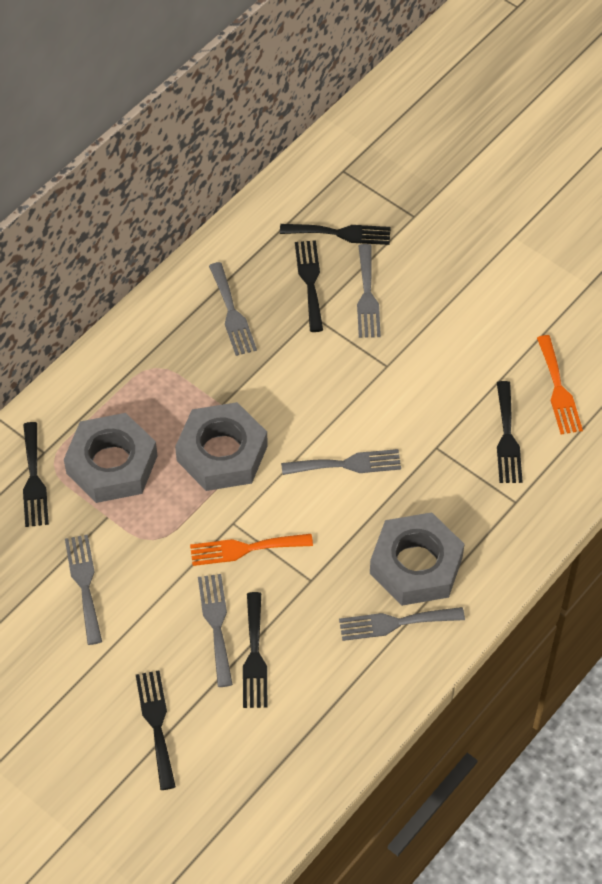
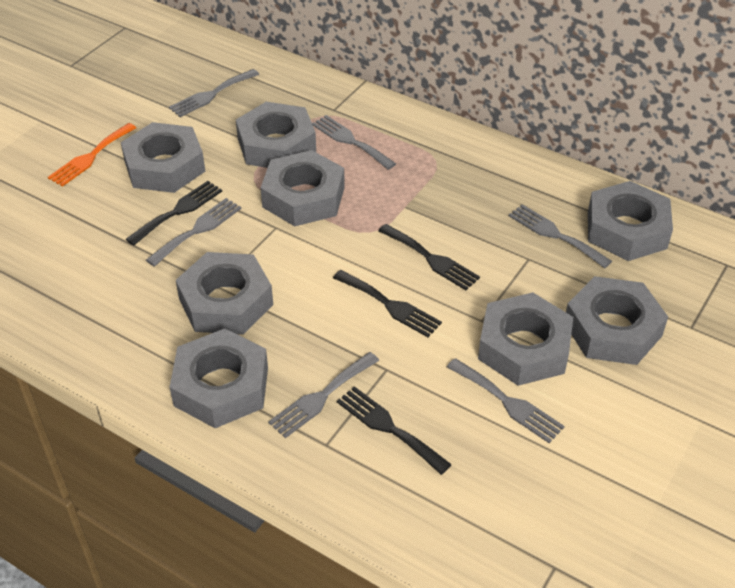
black fork: [23,422,49,527] [136,671,176,790] [243,592,268,708] [280,224,391,245] [295,240,323,332] [497,381,523,483] = 6 -> [126,181,222,246] [333,270,442,337] [337,386,452,475] [378,224,480,290] = 4
grey nut: [64,413,157,503] [175,402,268,491] [370,512,465,606] = 3 -> [121,122,205,193] [170,328,268,428] [176,252,273,335] [236,102,316,168] [260,150,345,226] [478,293,573,386] [566,276,668,365] [588,181,673,261] = 8
orange fork: [190,534,313,566] [537,335,583,434] = 2 -> [48,123,136,187] = 1

